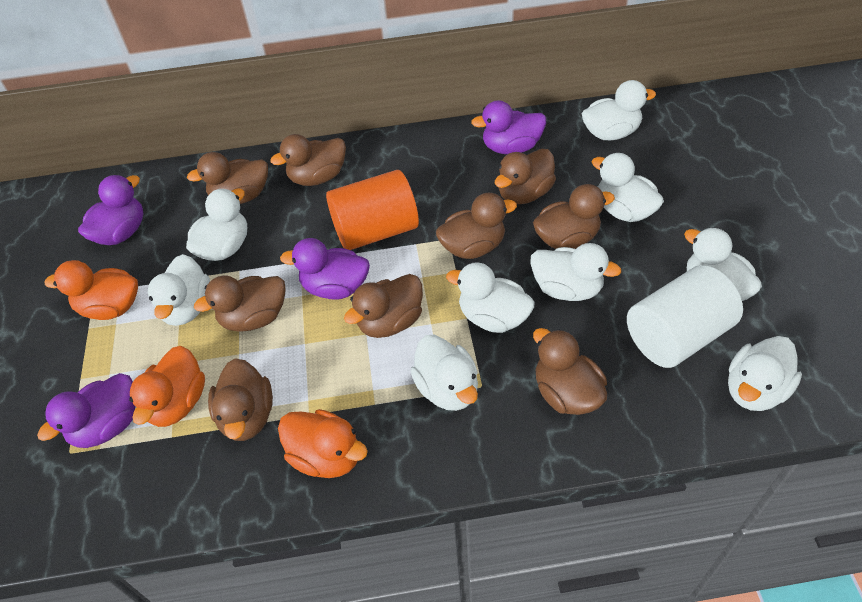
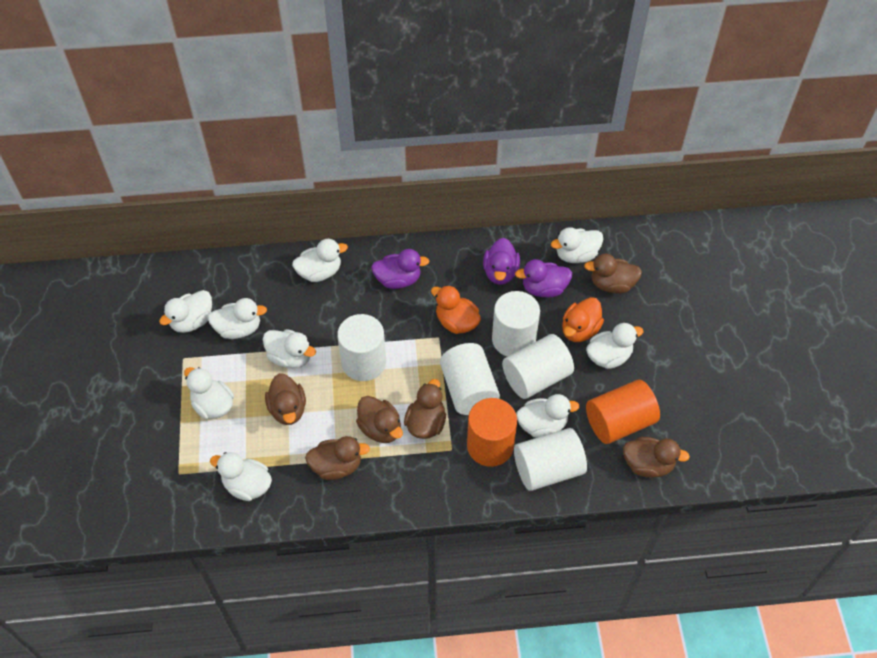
brown duck: [187,152,268,204] [194,275,286,331] [208,358,273,441] [270,134,346,186] [344,274,423,338] [436,193,517,259] [494,149,556,204] [533,184,615,249] [533,328,607,415] = 9 -> [265,373,306,425] [305,436,370,480] [356,396,403,443] [404,379,446,439] [584,254,642,294] [623,437,690,478] = 6
orange cylinder: [326,170,419,250] = 1 -> [467,398,517,467] [586,380,660,444] = 2
orange duck: [45,260,138,320] [129,346,205,427] [278,409,368,478] = 3 -> [431,285,481,334] [562,297,604,342] = 2
purple duck: [37,373,135,448] [78,175,143,245] [280,238,370,300] [471,100,546,154] = 4 -> [371,249,429,289] [483,238,520,285] [515,259,572,298] = 3
white cylinder: [627,265,743,368] = 1 -> [337,314,386,381] [440,343,500,415] [492,291,540,357] [502,334,574,399] [514,428,587,491] = 5

